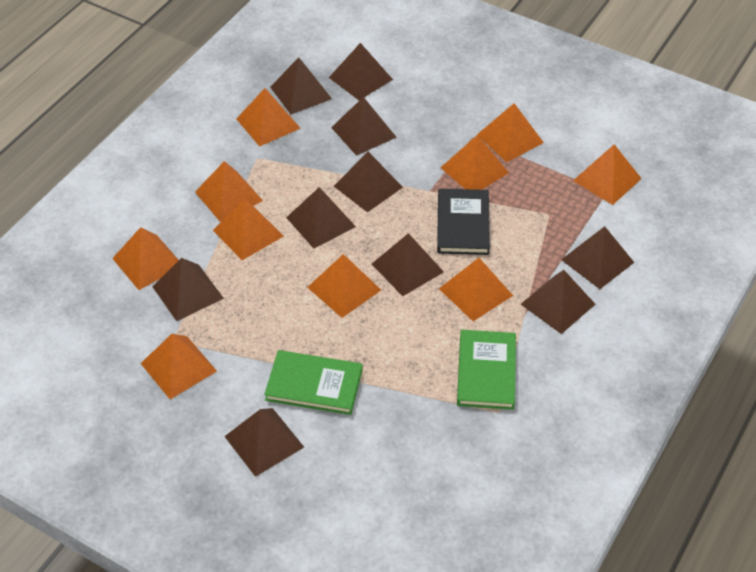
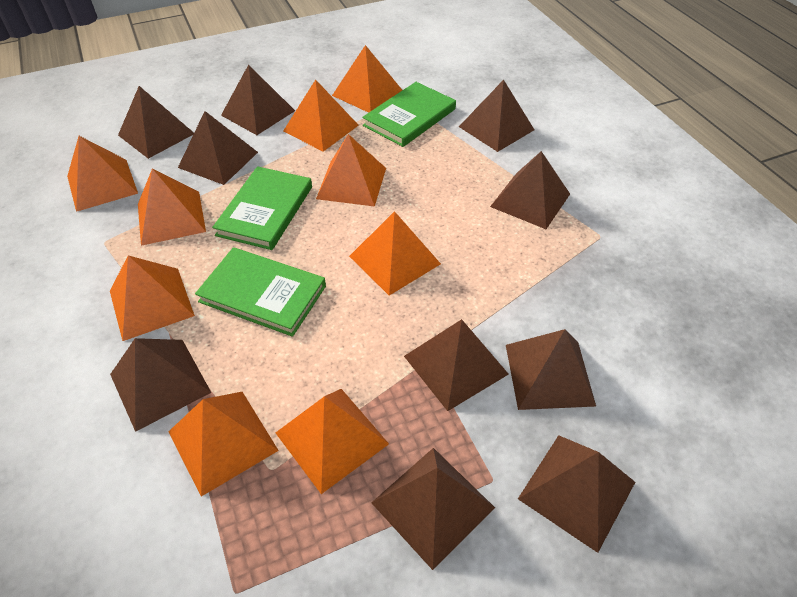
black book: [437,189,490,255] = 1 -> none = 0
green book: [264,350,362,415] [457,330,516,410] = 2 -> [195,247,326,337] [212,166,312,250] [362,82,456,147] = 3
orange pyramid: [112,227,179,290] [140,334,217,399] [195,161,263,222] [213,198,284,260] [236,88,300,147] [307,254,381,318] [439,258,513,321] [440,135,509,190] [477,103,544,162] [573,144,642,205] = 10 -> [67,136,138,212] [110,255,195,341] [138,169,206,246] [168,392,279,497] [276,389,389,494] [283,79,359,152] [316,134,386,207] [332,45,402,113] [349,211,441,296] = 9

